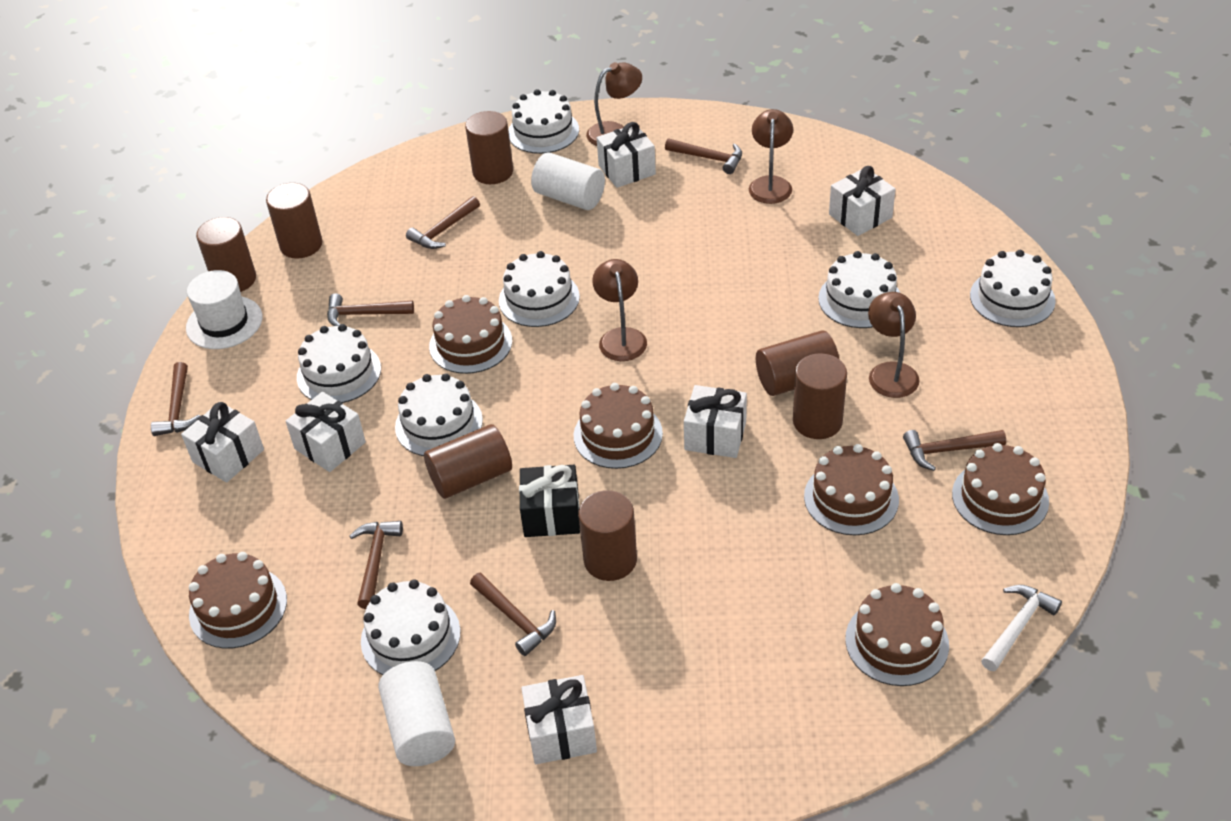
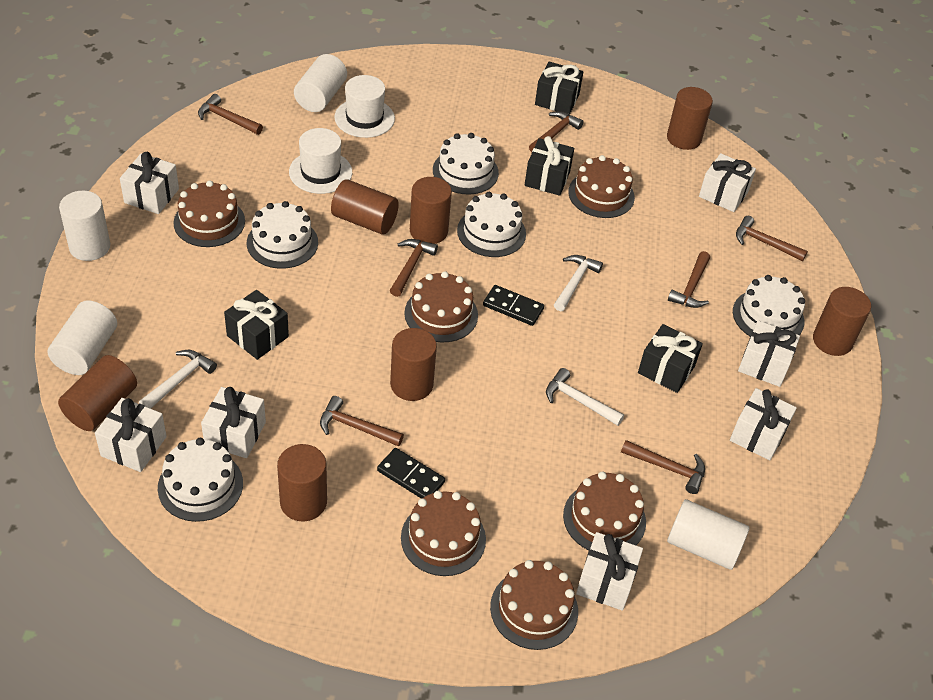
black domino: none = 0 -> [377,448,445,499] [483,285,544,326] = 2
black gift: [519,465,580,537] = 1 -> [224,290,289,360] [525,136,574,196] [535,62,583,114] [638,324,703,393] = 4
brown lamp: [586,62,642,146] [592,259,647,361] [749,109,793,204] [868,292,920,398] = 4 -> none = 0
white cake: [297,324,381,403] [361,579,461,675] [395,373,483,456] [499,251,580,327] [508,89,579,154] [818,251,900,328] [970,250,1056,327] = 7 -> [158,438,243,522] [247,201,318,269] [433,133,499,195] [457,192,526,257] [733,275,805,336] = 5
white cylinder: [378,661,455,766] [531,152,605,210] = 2 -> [48,300,117,375] [59,191,110,261] [294,54,347,112] [667,499,749,570] = 4
white gift: [181,402,264,483] [286,392,366,472] [521,675,597,764] [597,122,656,188] [684,385,747,458] [829,166,896,236] = 6 -> [95,398,167,472] [120,152,179,214] [201,387,266,458] [576,532,643,611] [699,153,756,212] [730,388,797,460] [738,320,800,387] = 7
white hammer: [981,585,1062,671] = 1 -> [139,350,217,409] [546,368,624,426] [554,255,603,311] = 3
white hat: [186,270,263,349] = 1 -> [289,128,352,194] [334,75,395,138] = 2

